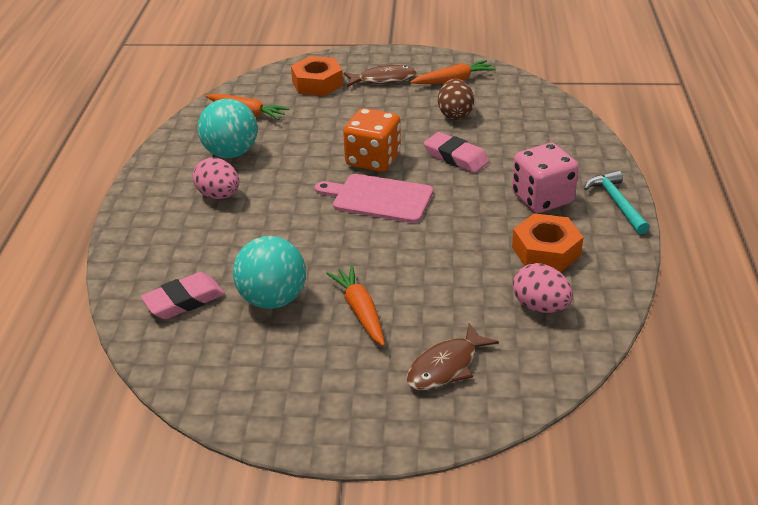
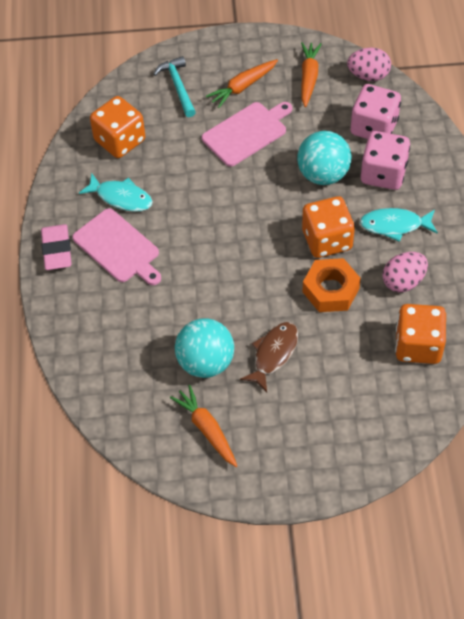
brown egg: [438,79,474,120] = 1 -> none = 0
brown fish: [344,65,417,87] [406,323,499,390] = 2 -> [240,322,298,392] = 1
orange dice: [343,108,401,172] = 1 -> [90,96,145,158] [302,196,355,258] [395,304,446,364] = 3
orange nut: [291,56,343,96] [512,213,583,272] = 2 -> [302,258,361,312] = 1
pink cutting board: [315,174,433,223] = 1 -> [72,208,161,285] [202,102,292,167] = 2
pink dice: [512,143,579,213] = 1 -> [351,84,401,139] [361,131,410,190] = 2
pink eraser: [141,272,225,319] [424,132,490,173] = 2 -> [41,224,72,270] = 1
turquoise fish: none = 0 -> [79,173,153,212] [360,208,438,242] = 2

